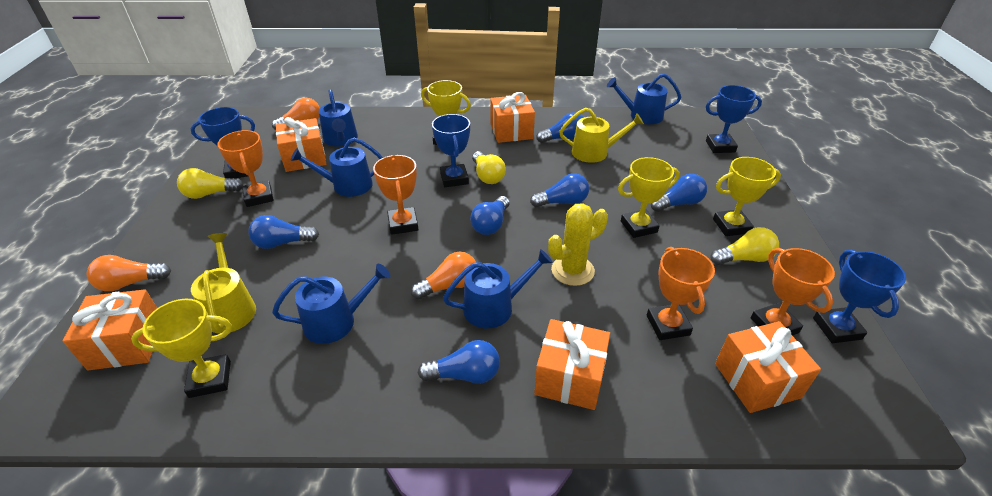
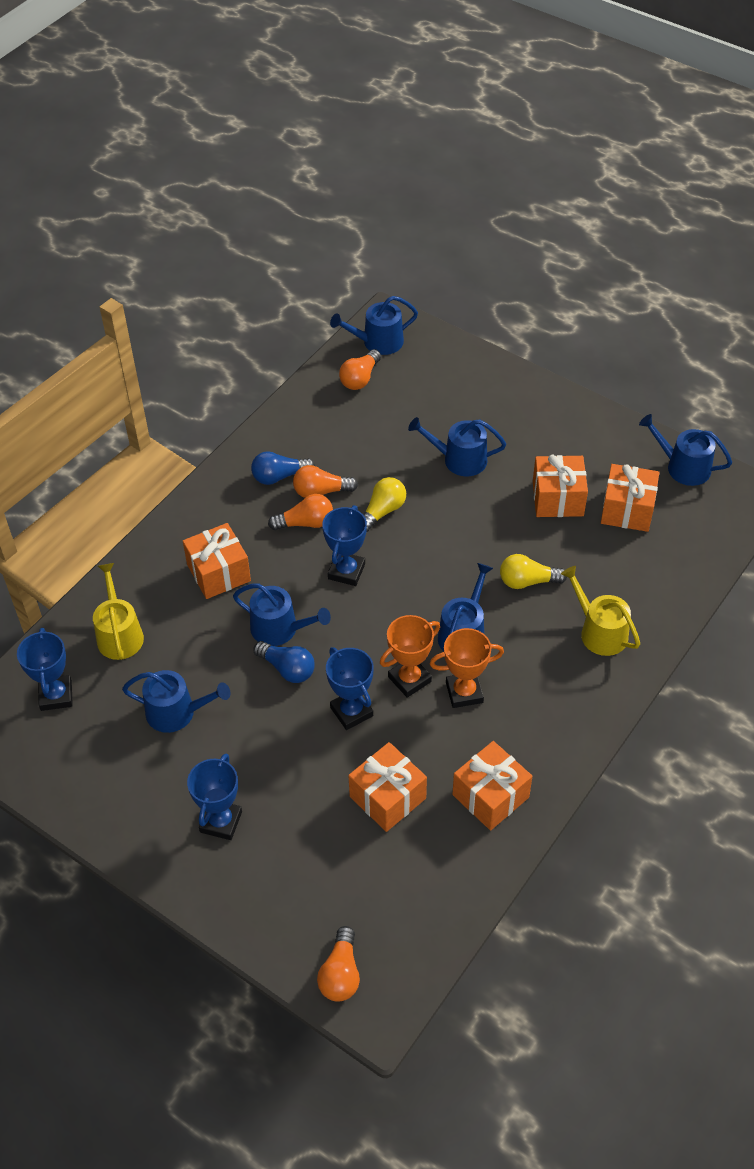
blue light bulb: [248,215,319,249] [418,340,500,384] [470,196,509,235] [530,173,589,207] [536,112,584,143] [651,174,707,212] = 6 -> [251,451,315,485] [253,641,315,683] = 2
blue watering can: [272,264,391,344] [291,138,383,197] [319,89,358,146] [443,249,553,328] [607,74,681,124] = 5 -> [122,670,231,733] [233,583,331,646] [330,296,418,355] [408,417,506,476] [438,563,493,652] [639,414,732,486] = 6
orange light bulb: [87,255,171,291] [272,98,320,130] [411,252,476,299] = 3 -> [268,494,333,530] [293,465,358,498] [317,926,360,1002] [339,349,381,390] = 4
orange trophy: [217,130,274,207] [373,155,419,235] [647,247,715,340] [751,248,835,335] = 4 -> [380,615,440,698] [430,628,504,708] = 2
yellow cactus: [548,203,608,286] = 1 -> none = 0
yellow light bulb: [177,168,243,199] [472,151,506,184] [710,227,779,265] = 3 -> [364,477,406,532] [500,554,567,589] = 2
yellow trophy: [131,299,232,398] [421,80,471,145] [618,157,680,238] [713,157,781,236] = 4 -> none = 0

